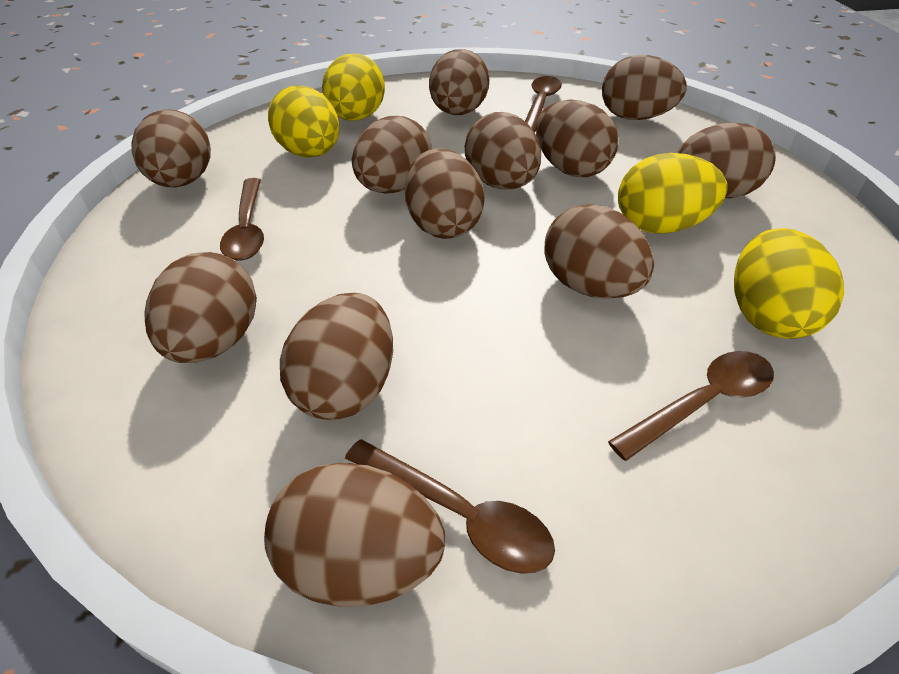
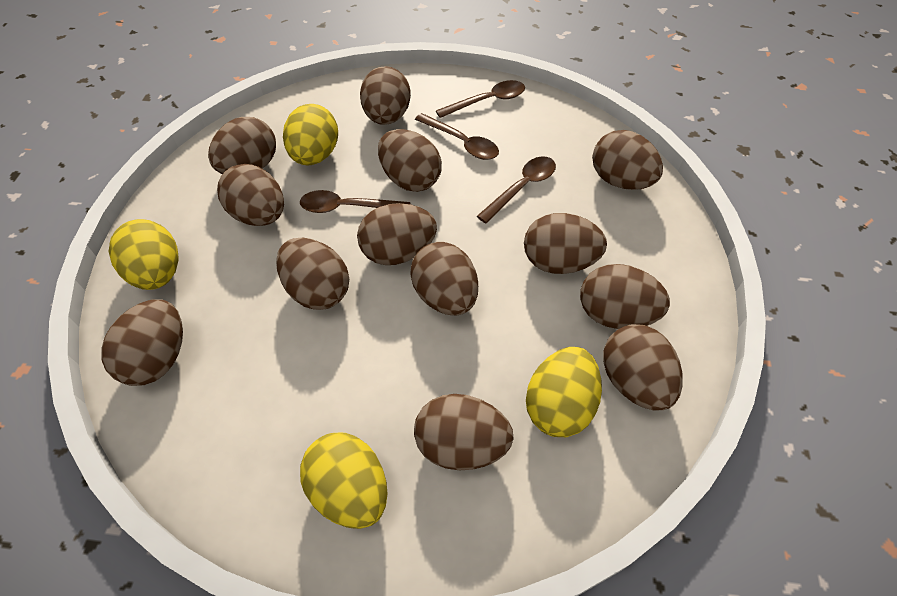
brown egg: [131,109,211,188] [144,252,257,363] [264,463,445,607] [280,293,393,420] [352,115,432,193] [405,148,485,239] [429,49,489,115] [465,112,541,190] [536,100,619,177] [545,204,654,299] [602,55,687,120] [677,123,776,198] = 12 -> [101,299,183,386] [208,117,276,174] [217,164,284,226] [276,238,349,310] [357,203,437,265] [360,66,411,125] [378,129,442,192] [410,242,478,315] [414,394,514,470] [524,213,607,274] [580,264,670,329] [592,130,663,190] [603,324,683,411] = 13

